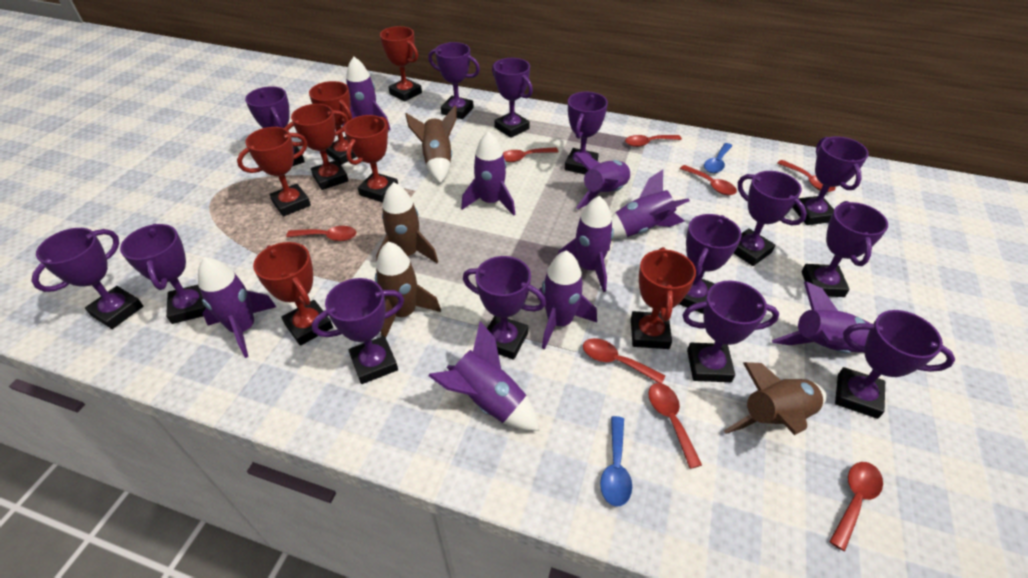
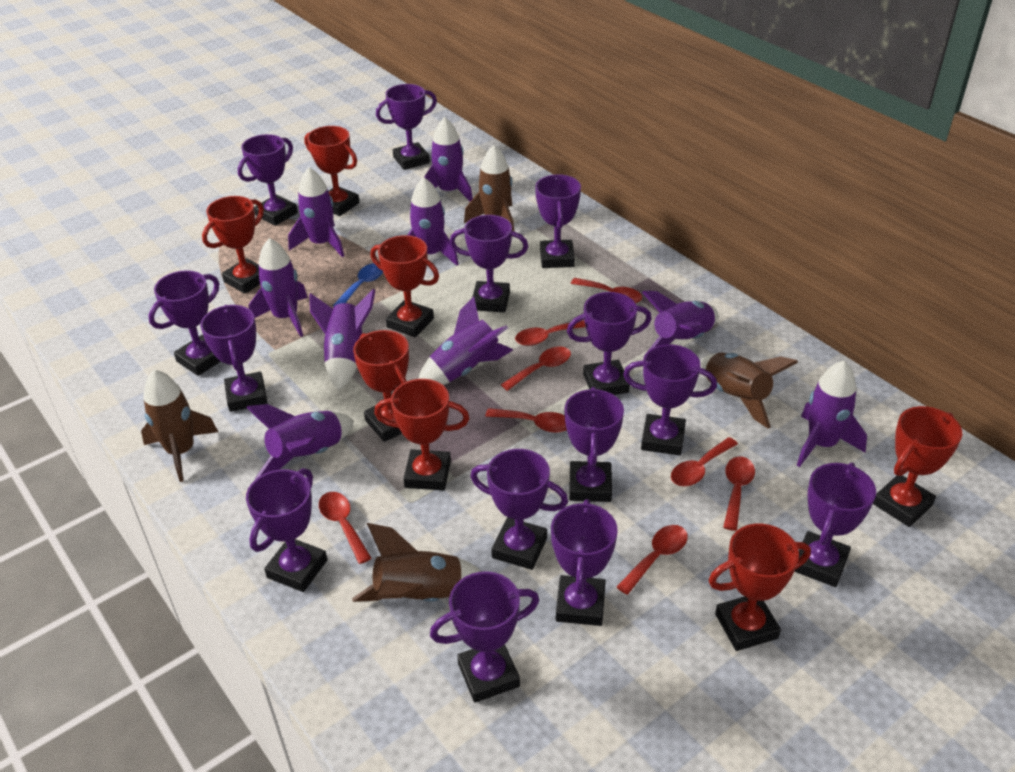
blue spoon: [600,416,632,507] [704,143,732,173] = 2 -> [333,263,383,307] = 1

